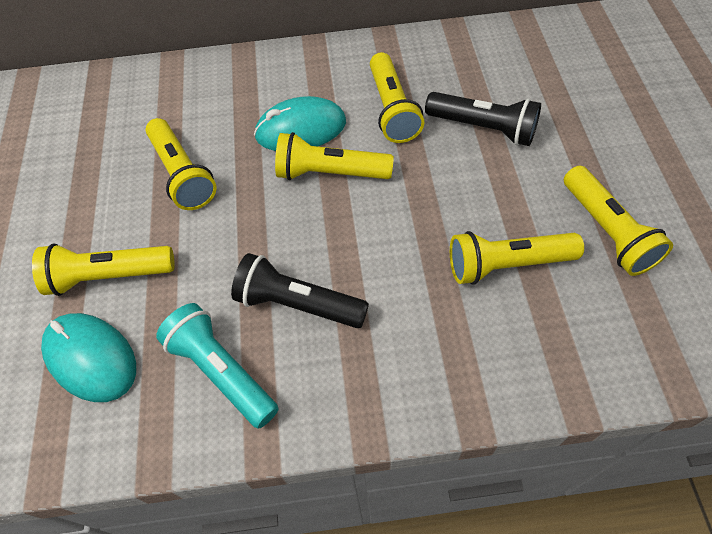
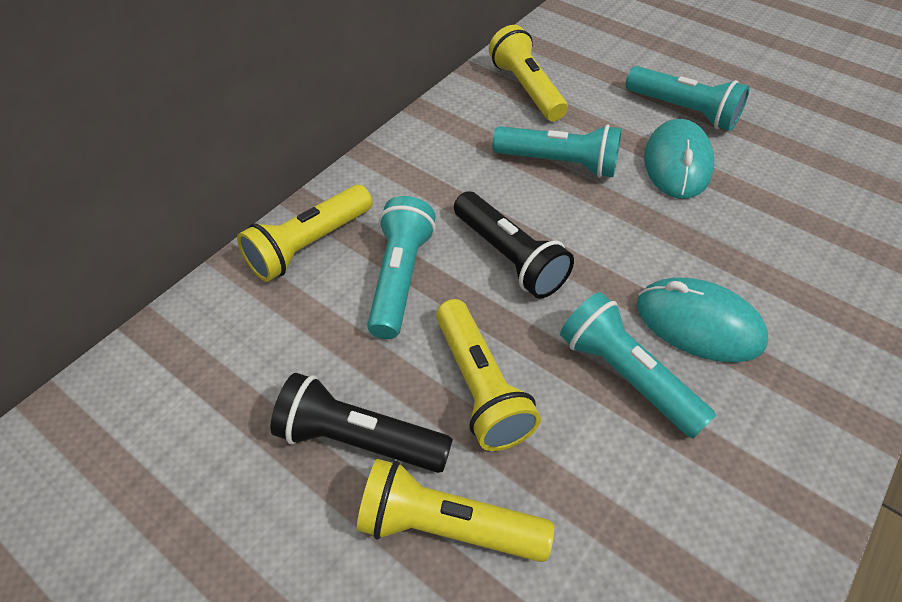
turquoise flashlight: [156,303,279,429] = 1 -> [367,196,436,339] [492,125,622,178] [560,292,716,438] [625,66,750,131] = 4
yellow flashlight: [32,244,175,296] [146,118,216,210] [275,132,394,180] [370,52,424,143] [450,231,584,285] [564,166,673,276] = 6 -> [237,185,373,282] [357,459,554,562] [436,299,541,451] [489,25,568,121] = 4

